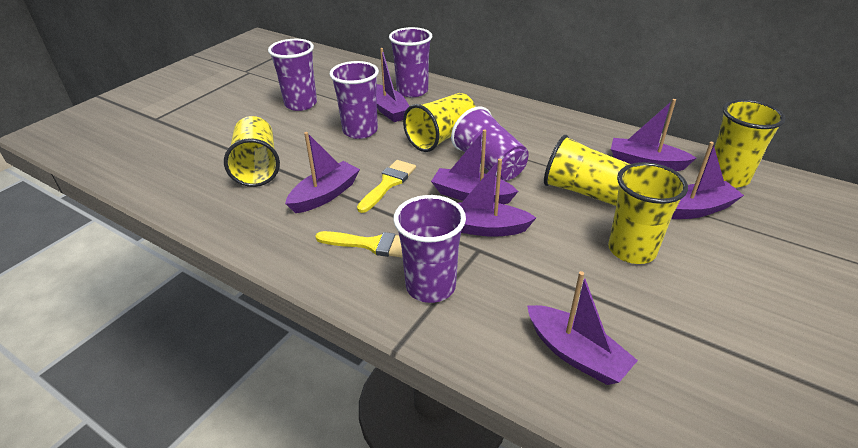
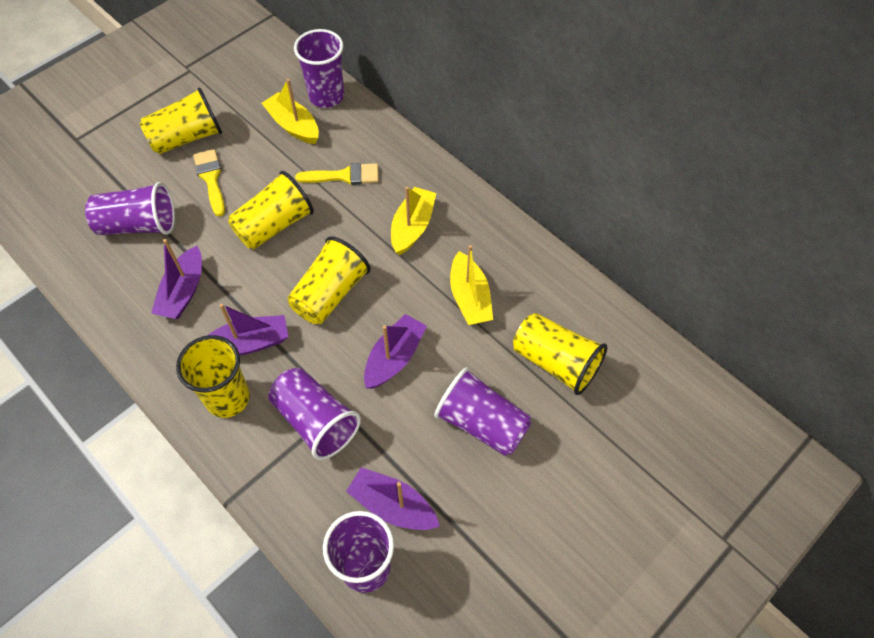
purple boat: [285,132,360,213] [376,48,409,122] [431,129,519,204] [458,159,536,237] [527,271,638,385] [611,99,696,171] [671,142,744,219] = 7 -> [151,239,202,319] [208,304,288,355] [346,467,440,530] [364,314,427,389] = 4
yellow boat: none = 0 -> [262,79,319,144] [391,186,436,255] [450,245,493,325] = 3

